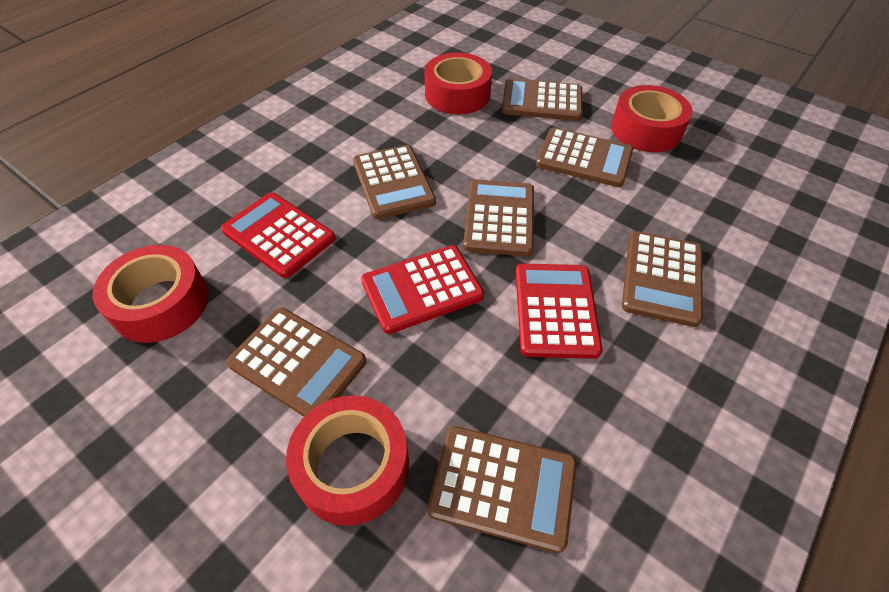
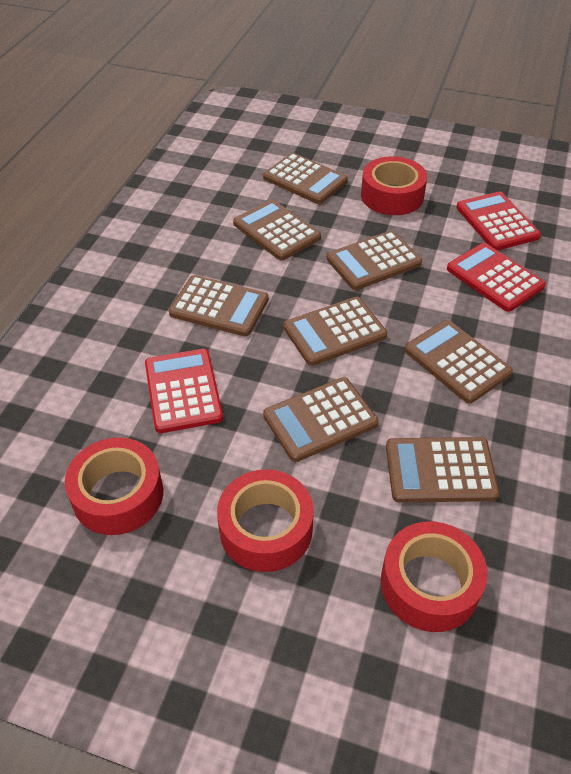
brown calculator: [226,308,366,417] [353,145,436,219] [427,426,577,553] [463,179,534,256] [502,78,583,121] [536,127,633,187] [622,231,703,327] = 7 -> [169,275,269,336] [233,199,321,261] [263,153,348,204] [263,377,379,462] [283,297,387,366] [326,230,422,290] [386,437,500,502] [404,320,513,404] = 8

